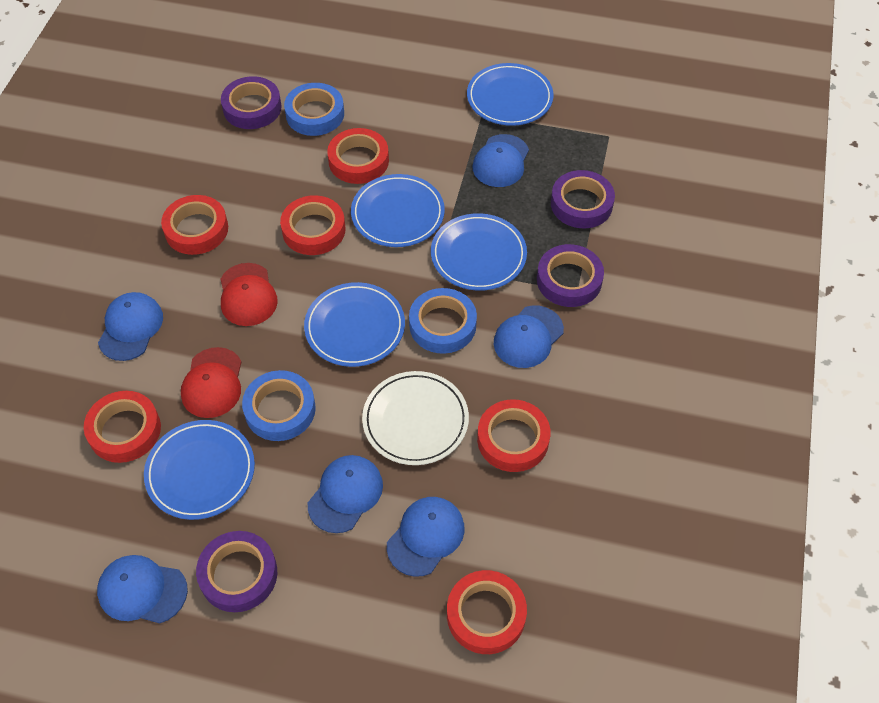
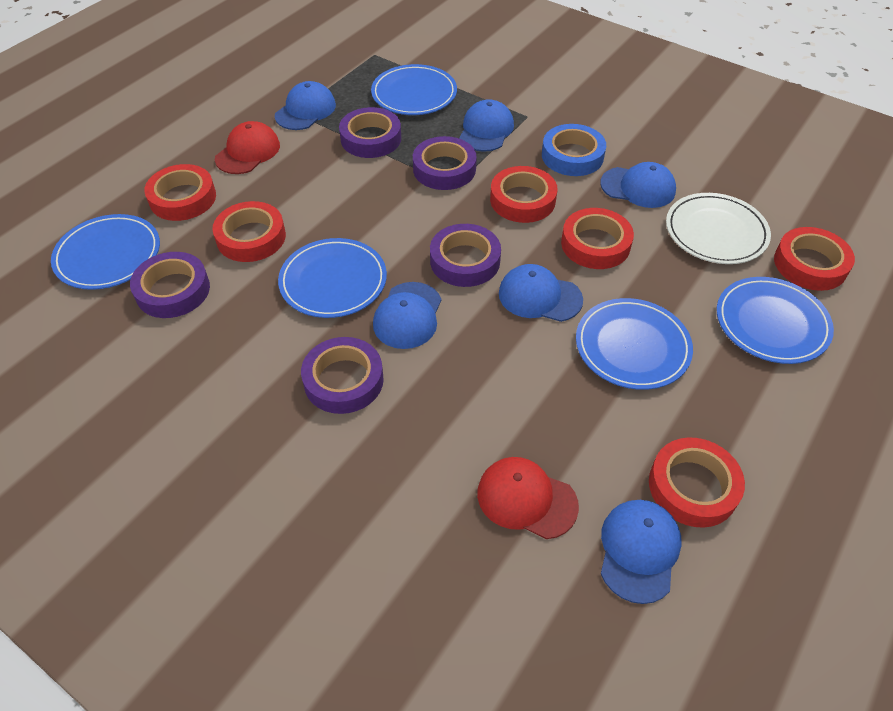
blue tape: [242,370,316,441] [284,83,344,136] [409,288,477,354] = 3 -> [542,124,606,176] = 1
purple tape: [196,531,277,612] [221,76,282,129] [537,244,604,307] [551,170,615,228] = 4 -> [130,252,210,318] [301,337,384,414] [339,107,401,158] [413,136,477,190] [430,224,501,287] = 5

